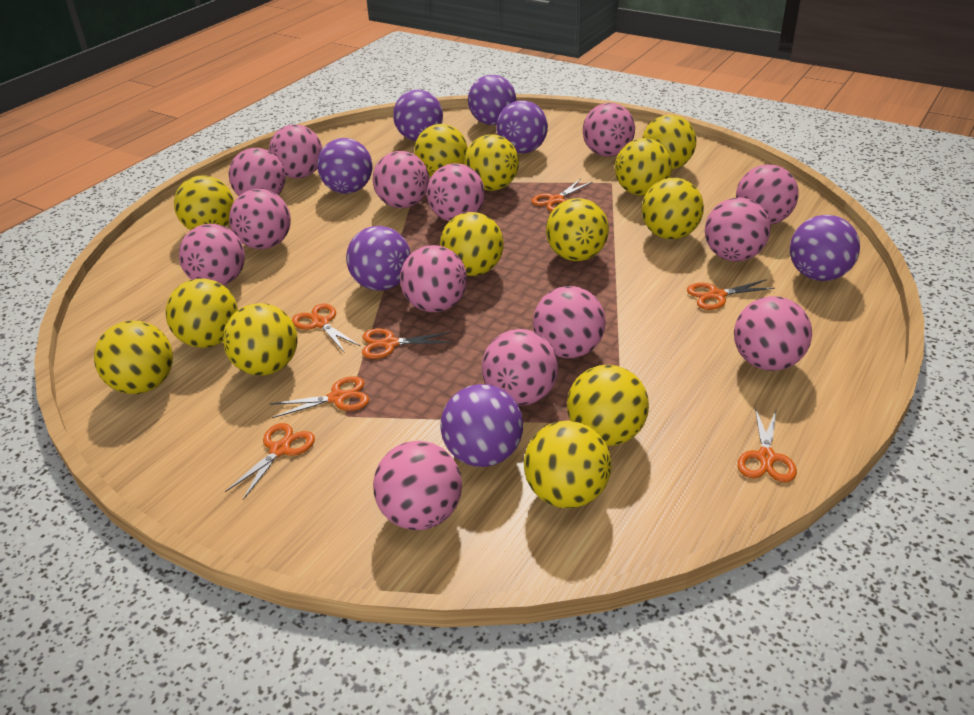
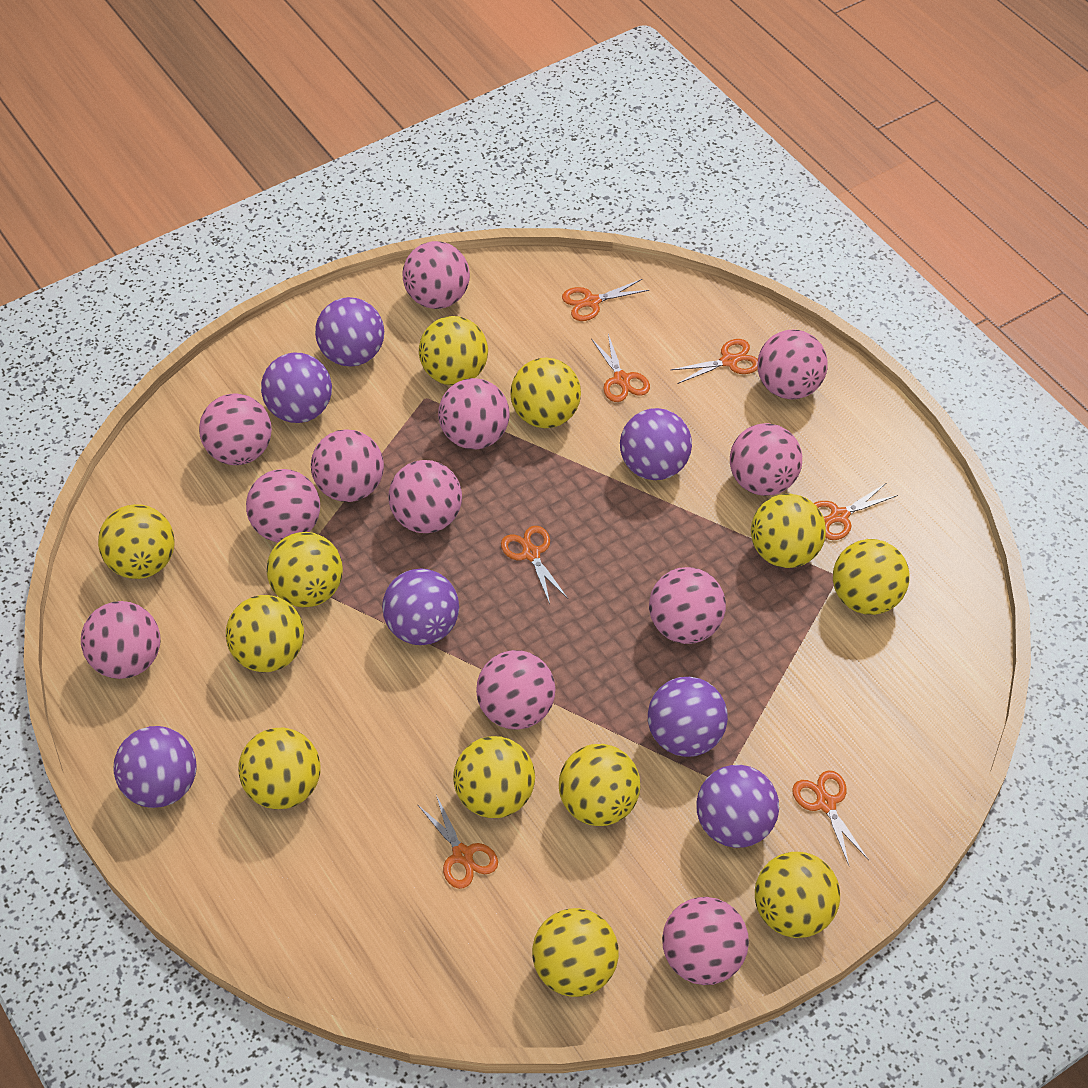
pink ball: [179,224,245,285] [229,148,286,196] [229,189,291,249] [269,124,322,178] [373,151,429,208] [373,441,462,530] [400,245,467,312] [427,163,485,221] [482,329,558,406] [533,286,606,358] [583,103,635,157] [705,198,770,262] [734,296,812,371] [736,164,799,225] = 14 -> [81,601,160,679] [199,394,272,465] [246,469,320,542] [311,429,384,502] [388,460,462,533] [402,241,470,309] [438,378,510,449] [476,650,556,730] [649,567,726,644] [662,897,749,985] [730,423,802,496] [758,330,828,400] = 12
yellow ball: [94,320,173,394] [165,278,238,348] [174,175,234,230] [223,303,297,375] [414,124,468,176] [440,212,504,276] [464,134,519,191] [524,420,611,508] [546,198,609,261] [567,365,649,446] [615,138,672,196] [642,115,696,169] [642,178,704,239] = 13 -> [98,504,175,579] [226,595,304,672] [238,728,321,809] [267,532,343,607] [419,316,488,385] [453,736,535,818] [510,358,581,428] [532,908,619,997] [559,744,640,826] [751,494,826,568] [755,852,840,938] [833,539,910,615] = 12

